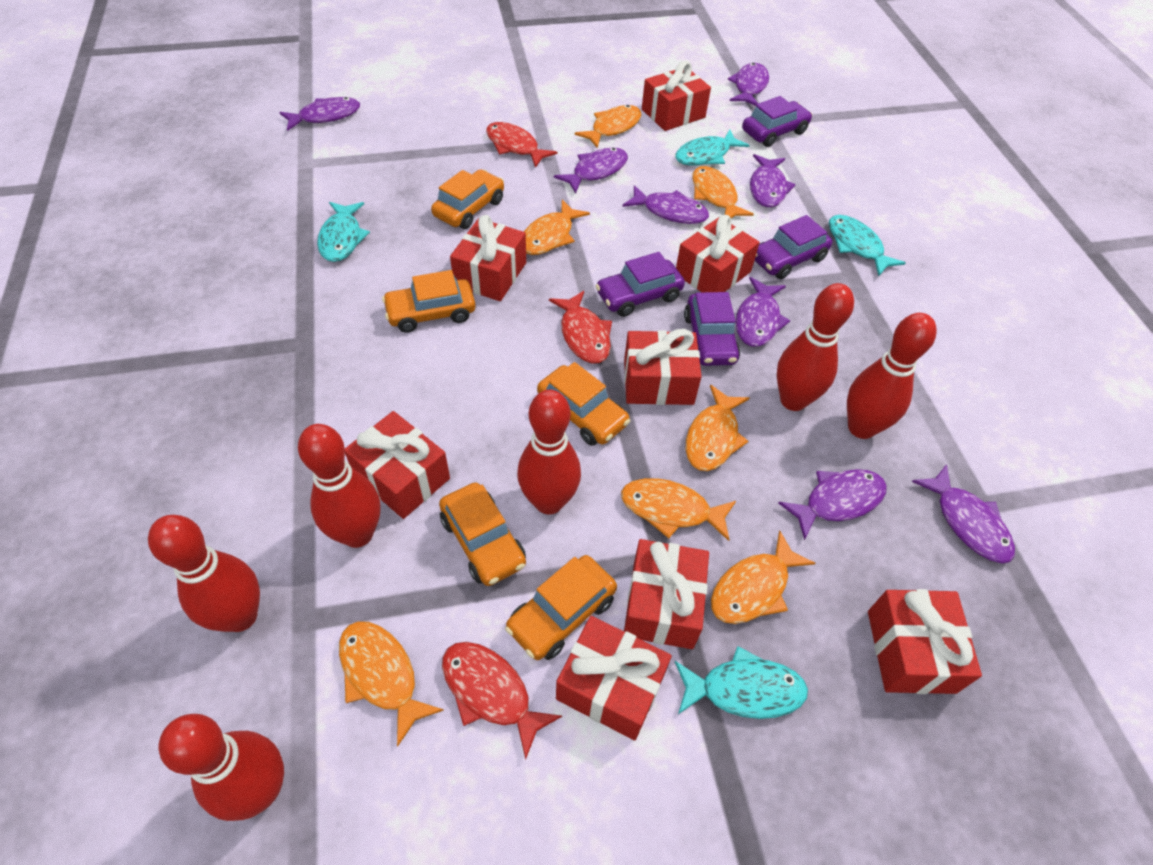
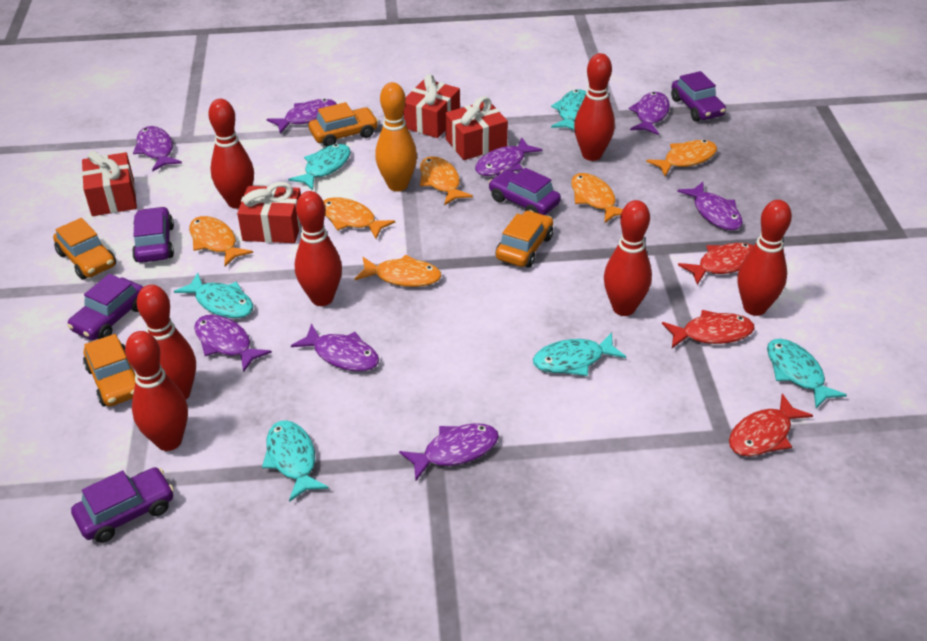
orange bowling pin: none = 0 -> [375,82,417,192] = 1
orange car: [382,270,476,333] [431,169,504,229] [439,482,526,586] [505,555,617,660] [537,362,630,446] = 5 -> [53,218,116,279] [83,334,136,407] [309,102,378,147] [495,210,553,268] = 4
orange fish: [339,621,444,746] [524,200,590,255] [575,105,642,148] [621,478,736,541] [685,385,750,471] [692,166,754,218] [711,531,816,624] = 7 -> [189,216,253,266] [323,197,395,239] [355,255,442,287] [420,156,473,205] [571,173,623,223] [646,140,717,177] = 6
purple car: [596,252,685,317] [684,292,740,366] [742,96,812,147] [755,215,832,279] = 4 -> [67,274,143,340] [71,467,174,543] [132,207,174,263] [488,168,561,215] [671,71,726,121] = 5
red bowling pin: [148,515,260,632] [158,714,284,821] [298,424,380,548] [517,390,581,514] [777,283,854,411] [847,313,937,439] = 6 -> [125,331,188,451] [137,285,196,400] [208,99,254,209] [295,191,342,306] [574,53,615,161] [604,200,652,316] [738,200,792,316] = 7
red gift: [345,411,450,519] [450,215,526,301] [556,616,672,740] [624,329,702,405] [624,539,709,649] [642,61,711,131] [676,215,760,292] [868,589,982,694] = 8 -> [82,151,137,216] [237,182,301,243] [403,74,460,138] [445,96,508,160] = 4
turquoise fish: [317,202,370,262] [675,129,749,165] [675,646,808,719] [829,215,905,276] = 4 -> [174,272,253,318] [262,420,329,502] [288,144,351,190] [533,332,626,376] [551,89,586,131] [767,339,847,408] = 6

